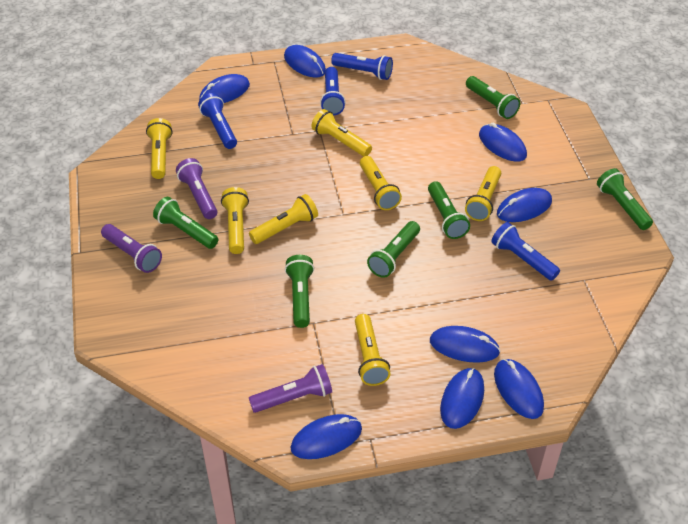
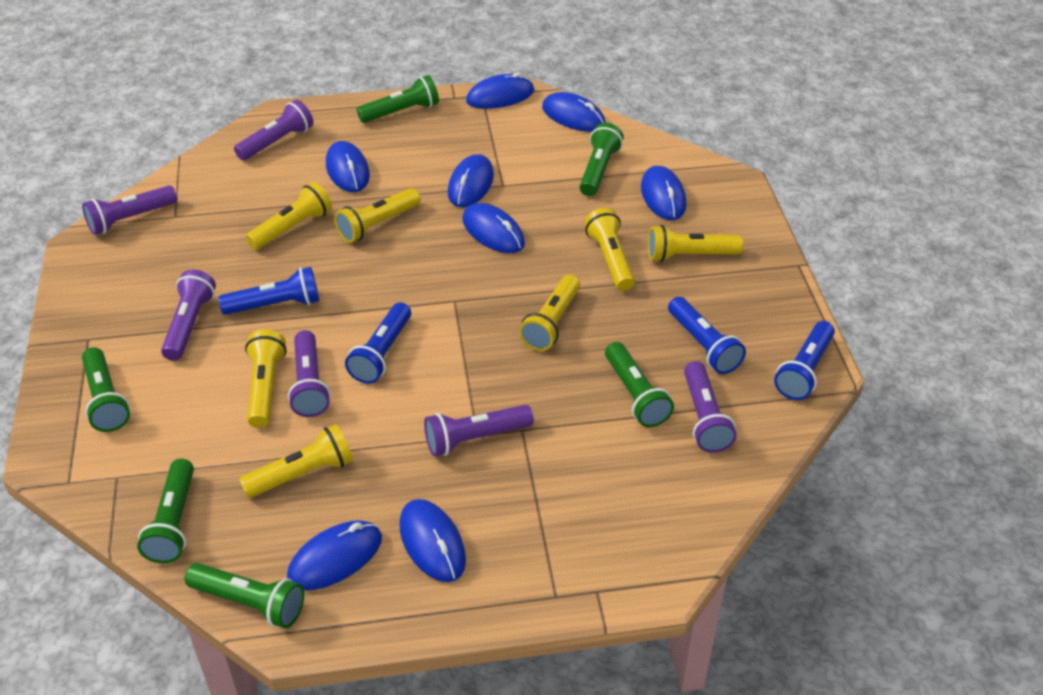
purple flashlight: [101,224,162,273] [176,158,217,219] [249,364,332,413] = 3 -> [82,186,177,235] [161,270,216,361] [234,99,313,160] [288,330,331,417] [424,405,534,456] [684,361,737,453] = 6

